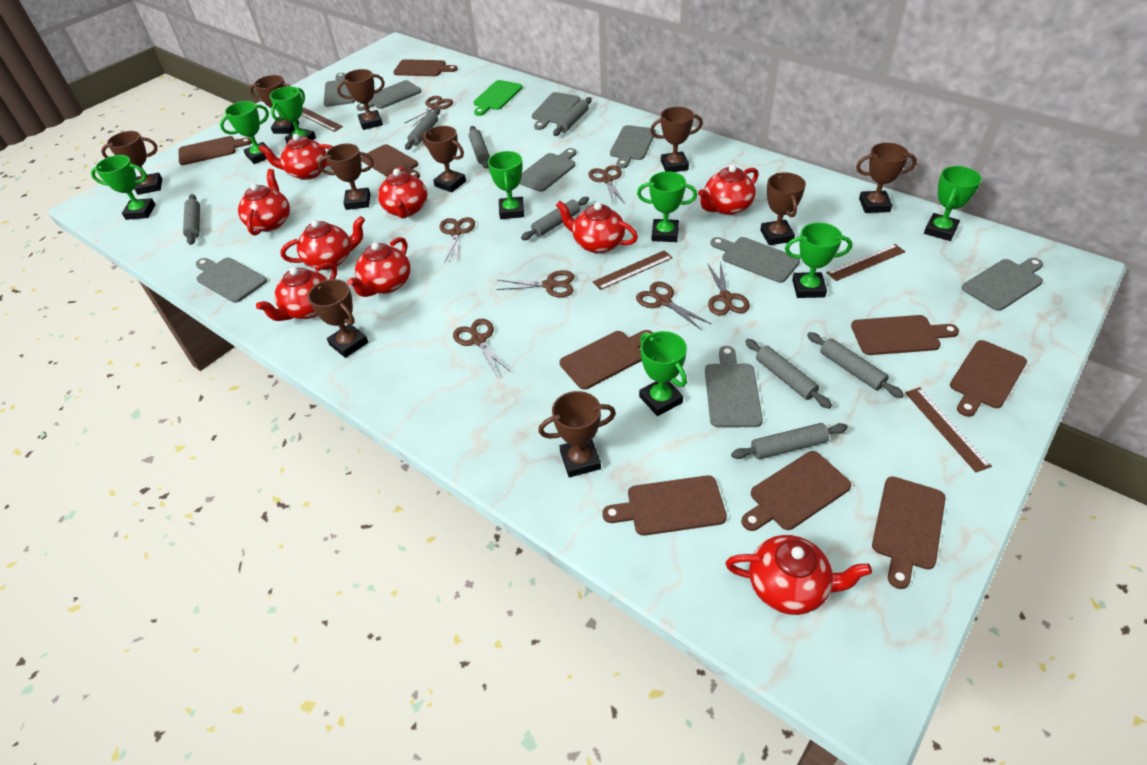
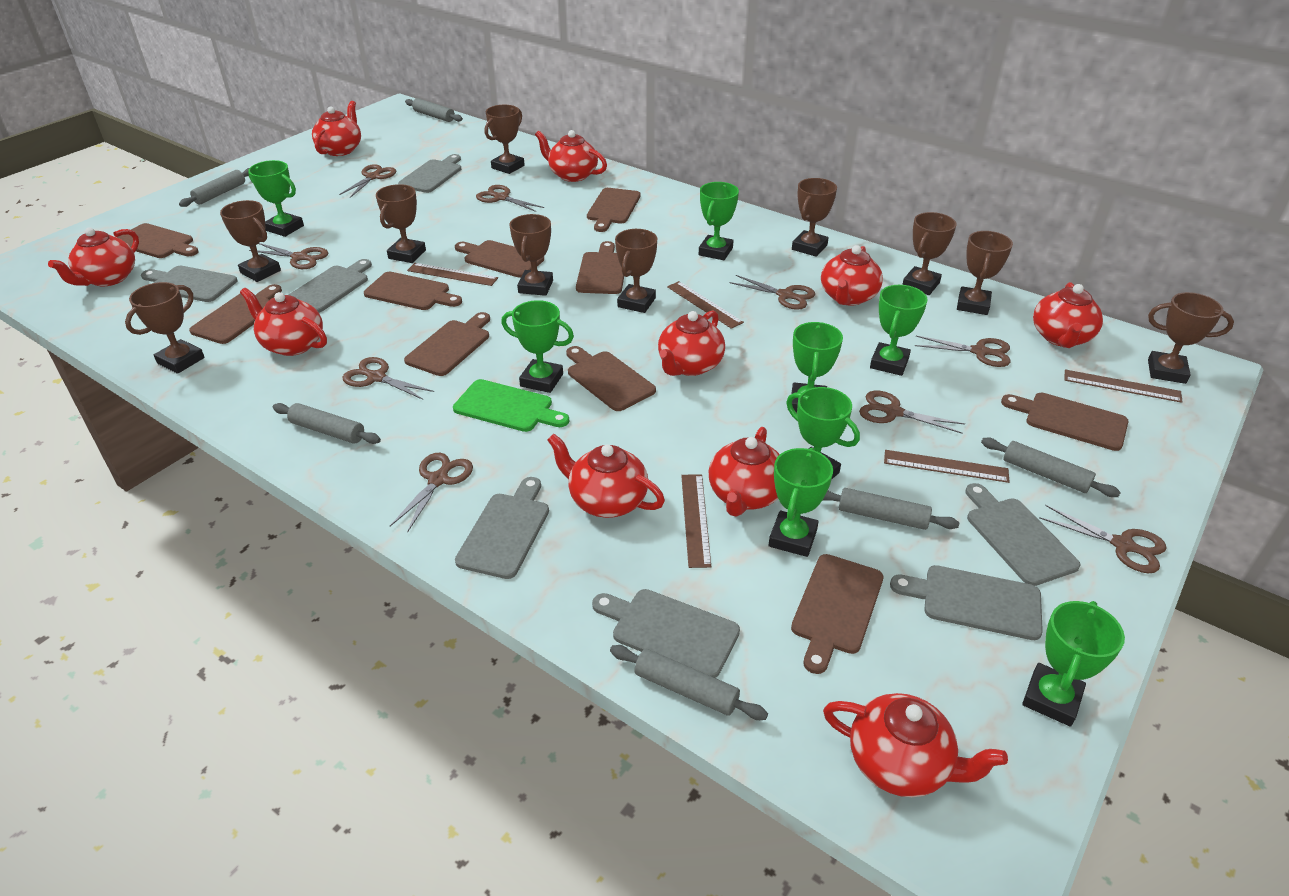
brown cutting board: [179,136,252,165] [361,144,420,178] [393,59,458,76] [560,330,653,390] [602,475,727,536] [741,451,851,531] [851,315,959,355] [872,476,946,589] [950,340,1027,417] = 9 -> [117,223,199,258] [189,284,282,344] [364,272,462,310] [404,312,490,376] [455,240,544,278] [566,346,656,411] [576,241,624,294] [587,188,641,232] [791,554,883,674] [1001,393,1129,451] = 10
brown ruler: [301,108,343,132] [593,250,673,290] [826,244,905,281] [905,387,992,472] = 4 -> [407,263,498,286] [667,281,744,329] [681,474,711,568] [884,450,1009,483] [1065,369,1183,403] = 5
brown scissors: [405,96,453,126] [439,217,475,263] [453,319,511,376] [496,270,574,297] [588,166,625,206] [636,282,711,330] [707,261,750,316] = 7 -> [249,243,328,269] [339,164,396,198] [342,357,434,400] [390,453,473,533] [476,185,544,212] [729,275,815,310] [859,391,965,434] [915,336,1011,367] [1039,505,1166,573] = 9
grey cutting board: [196,258,267,303] [324,73,355,107] [356,80,421,111] [519,148,576,192] [532,92,580,130] [610,125,656,168] [705,346,763,427] [710,237,800,283] [962,258,1043,311] = 9 -> [141,266,238,302] [289,259,372,313] [398,154,461,193] [455,477,549,579] [592,589,740,678] [890,565,1043,640] [965,483,1081,586] = 7
grey rolling pin: [183,194,200,245] [405,108,440,150] [469,126,490,169] [521,197,589,240] [553,97,592,136] [731,423,848,459] [745,339,832,409] [807,332,904,398] = 8 -> [179,168,249,207] [273,403,381,444] [405,98,463,122] [610,645,768,720] [822,488,959,530] [981,438,1121,497] = 6
red teapot: [238,169,290,236] [256,262,337,321] [258,134,333,180] [280,216,365,270] [347,237,411,297] [378,167,427,219] [556,201,638,253] [698,165,759,215] [726,535,872,615] = 9 -> [48,227,139,287] [240,288,327,356] [312,101,361,156] [535,130,607,182] [547,434,665,518] [658,311,725,376] [708,427,780,517] [821,245,883,306] [823,693,1008,797] [1033,282,1103,348] = 10

